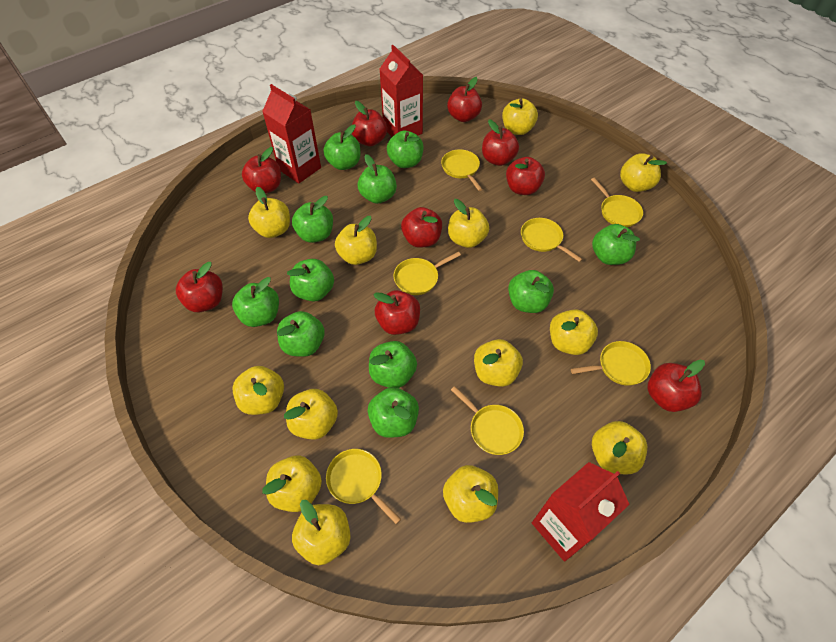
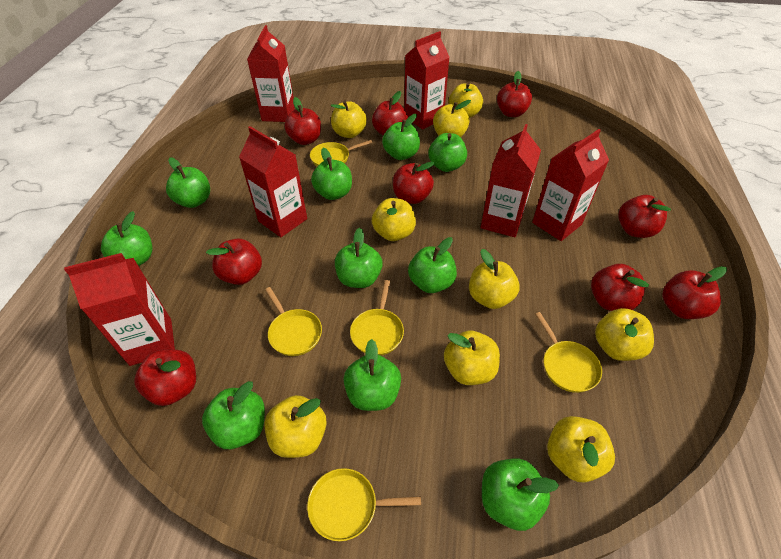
green apple: [232,277,279,327] [277,311,325,357] [287,259,334,302] [292,196,333,243] [323,124,361,170] [358,154,397,204] [368,387,419,438] [369,341,417,388] [387,131,424,168] [508,270,554,313] [592,224,640,265] = 11 -> [101,211,152,266] [166,157,210,208] [202,381,265,449] [311,148,352,200] [335,228,382,288] [343,339,401,411] [382,114,420,160] [408,237,457,293] [428,133,467,172] [482,458,559,531] = 10
red carton: [262,84,321,184] [380,45,423,137] [532,462,630,562] = 3 -> [64,253,175,366] [239,126,307,237] [247,25,295,122] [404,31,450,129] [481,124,541,237] [532,129,609,241] = 6
yellow apple: [232,366,284,415] [248,187,290,238] [262,456,322,512] [284,389,338,440] [292,500,351,565] [335,216,377,265] [443,465,498,523] [448,199,489,248] [474,339,523,387] [502,98,538,135] [550,309,598,355] [592,421,647,474] [620,153,667,192] = 13 -> [264,395,327,458] [331,100,367,138] [372,198,416,241] [433,100,471,137] [444,331,500,385] [448,82,483,118] [469,249,520,309] [547,416,615,483] [595,308,654,361] = 9
yellow pan: [326,449,401,524] [393,252,461,295] [441,149,483,191] [451,386,524,455] [521,218,582,262] [571,341,651,386] [591,178,643,227] = 7 -> [265,287,322,356] [307,468,421,541] [310,140,372,166] [350,280,404,356] [535,312,602,393] = 5

